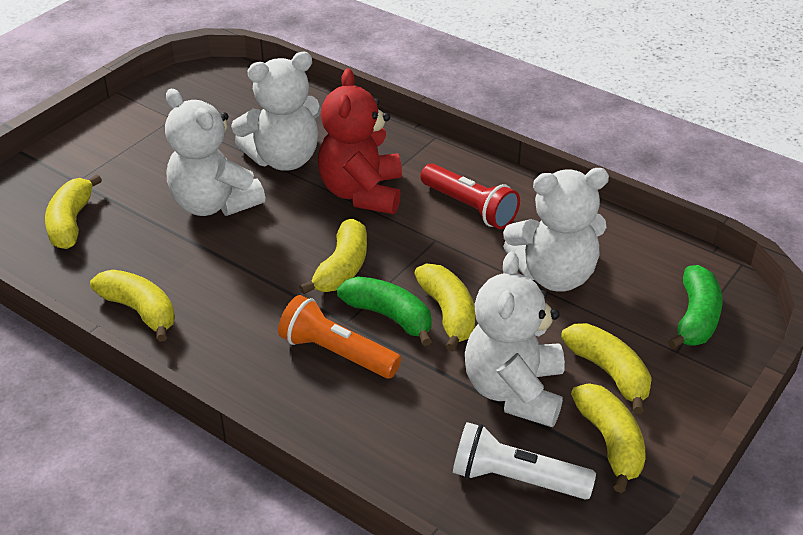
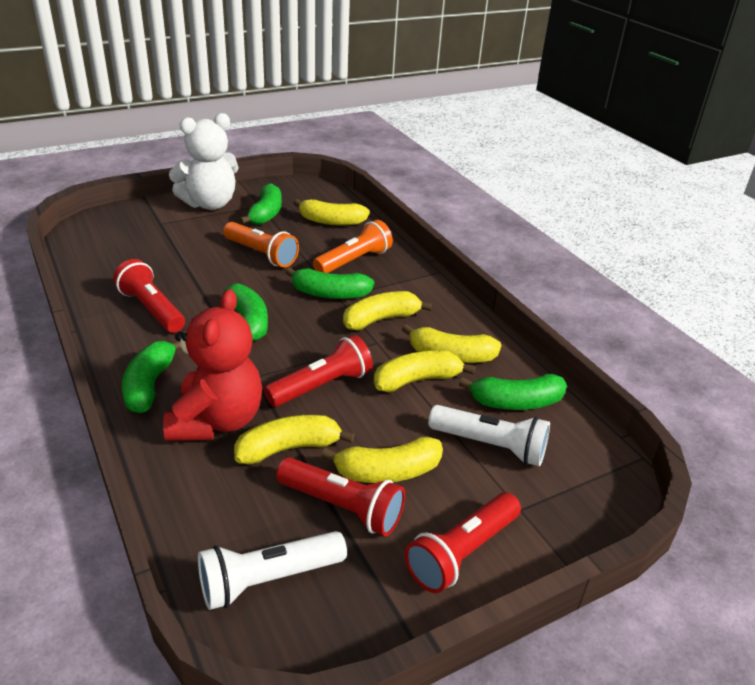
green banana: [337,276,432,346] [668,265,723,349] = 2 -> [122,341,181,413] [224,284,268,342] [239,183,282,225] [285,267,374,299] [459,374,567,410] = 5
orange flashlight: [278,295,401,378] = 1 -> [223,222,299,268] [313,220,393,273] = 2
red flashlight: [420,163,520,229] = 1 -> [113,259,185,333] [264,335,373,407] [276,457,405,536] [405,492,521,593] = 4
white flashlight: [453,422,596,499] = 1 -> [198,531,347,610] [428,405,550,467] = 2
white teddy bear: [165,89,265,216] [231,52,321,171] [465,252,565,427] [503,168,609,292] = 4 -> [169,113,238,210] = 1

